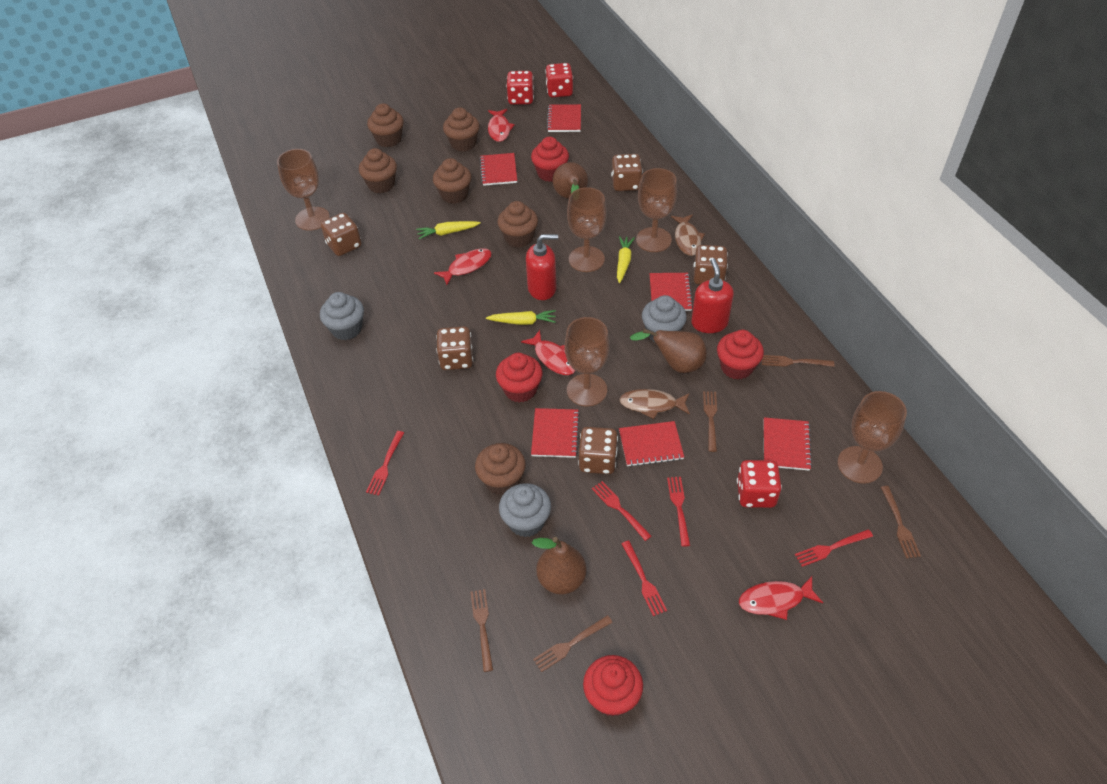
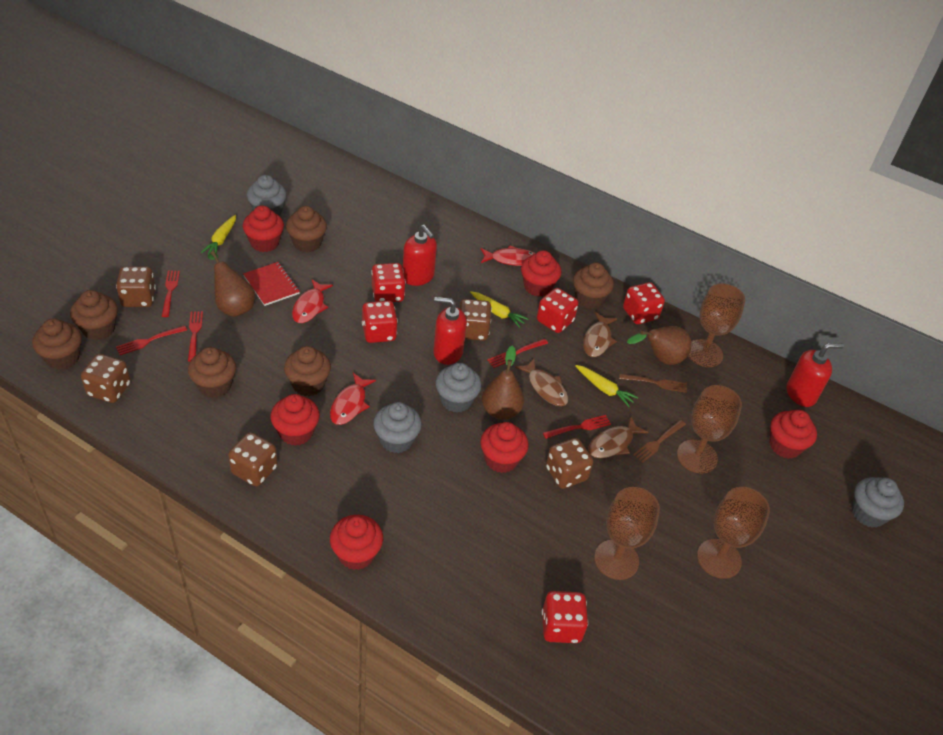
brown fish: [619,389,690,419] [671,214,705,256] = 2 -> [515,359,568,406] [583,312,617,357] [588,417,648,458] = 3
brown fork: [471,589,493,672] [533,615,613,672] [703,391,717,452] [762,355,834,367] [881,486,921,558] = 5 -> [619,374,687,393] [633,420,686,463] = 2
brown goblet: [277,149,330,231] [565,317,610,406] [567,187,607,272] [636,168,677,252] [837,391,907,484] = 5 -> [594,487,660,580] [677,385,742,473] [688,284,745,367] [697,487,770,579] = 4
grey cupcake: [320,292,364,340] [499,483,551,537] [642,295,687,342] = 3 -> [247,175,287,216] [373,402,422,453] [435,363,482,412] [852,477,904,528] = 4
red cupcake: [496,353,543,403] [531,137,569,182] [583,655,643,717] [717,330,764,380] = 4 -> [243,205,284,252] [271,394,320,446] [330,515,383,570] [480,422,529,473] [521,250,561,297] [770,410,817,459] = 6
red dice: [506,71,534,105] [545,63,573,98] [737,460,782,508] = 3 -> [362,301,398,343] [371,263,406,302] [537,288,579,333] [542,591,588,643] [623,282,665,324] = 5
red fish: [434,248,492,285] [488,109,515,142] [521,330,575,375] [739,576,823,620] = 4 -> [292,279,333,323] [330,373,376,425] [481,245,536,266] = 3
red notebook: [480,153,517,186] [531,408,580,458] [547,104,581,132] [619,421,684,467] [649,273,693,311] [764,417,812,471] = 6 -> [243,262,300,306] = 1
red soap dispenser: [526,234,558,300] [691,258,734,333] = 2 -> [403,225,437,286] [433,297,467,365] [787,343,844,407] = 3

